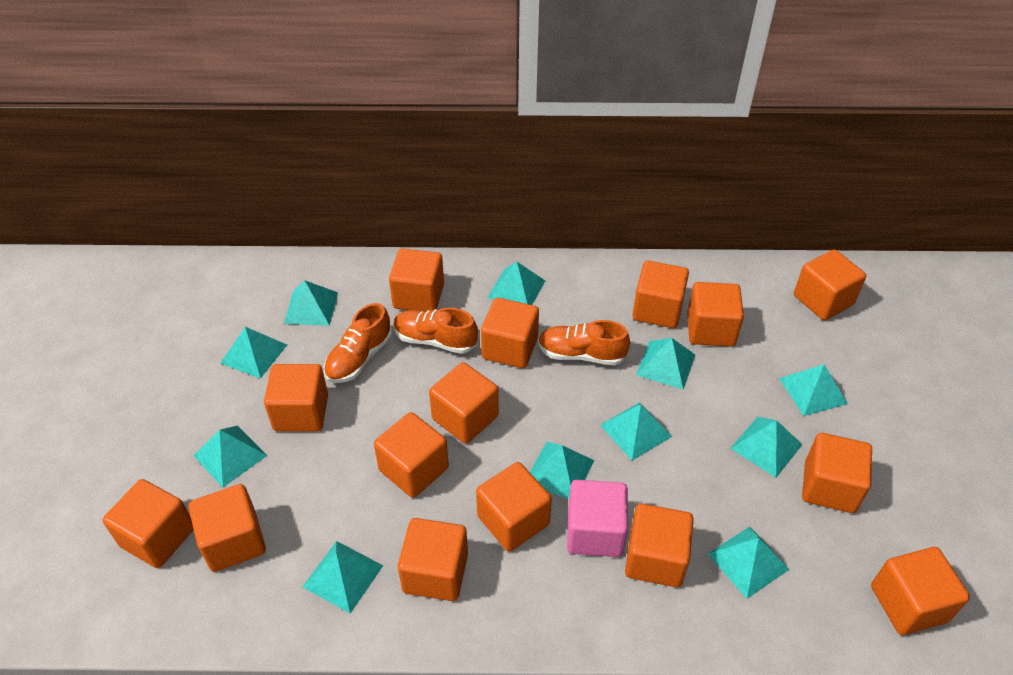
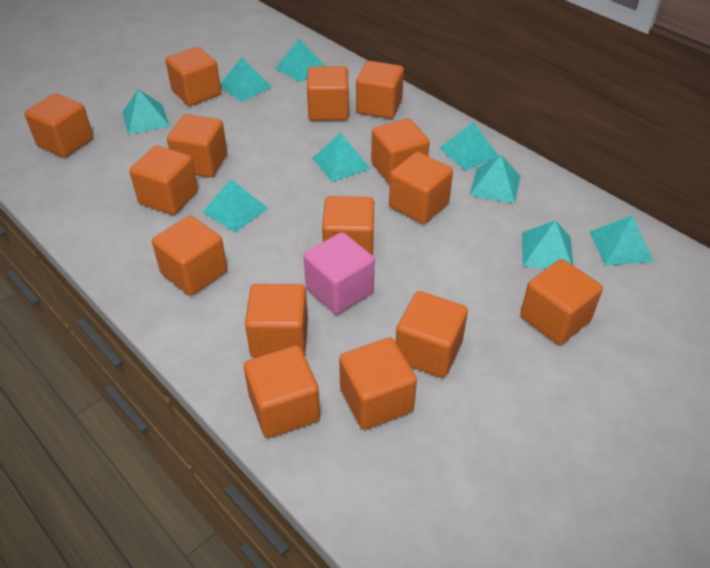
orange shoe: [324,303,392,383] [393,308,478,354] [538,320,630,365] = 3 -> none = 0
turquoise pyramid: [194,425,267,487] [221,327,287,379] [284,280,338,326] [303,541,383,613] [487,262,545,305] [530,442,595,500] [600,402,672,461] [636,338,695,390] [708,526,789,599] [730,417,803,477] [779,364,848,416] = 11 -> [122,89,170,135] [203,179,269,232] [220,57,272,102] [275,39,325,82] [313,133,370,182] [440,122,498,171] [469,155,521,204] [522,220,573,269] [590,215,654,266] = 9

